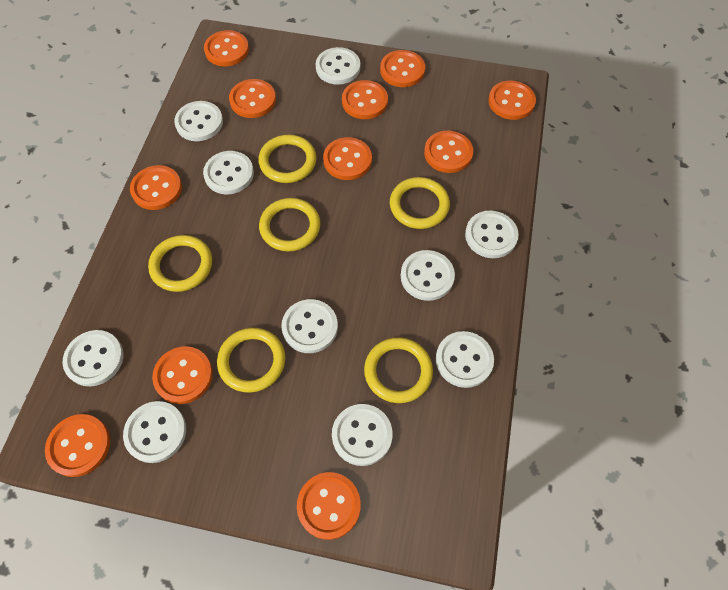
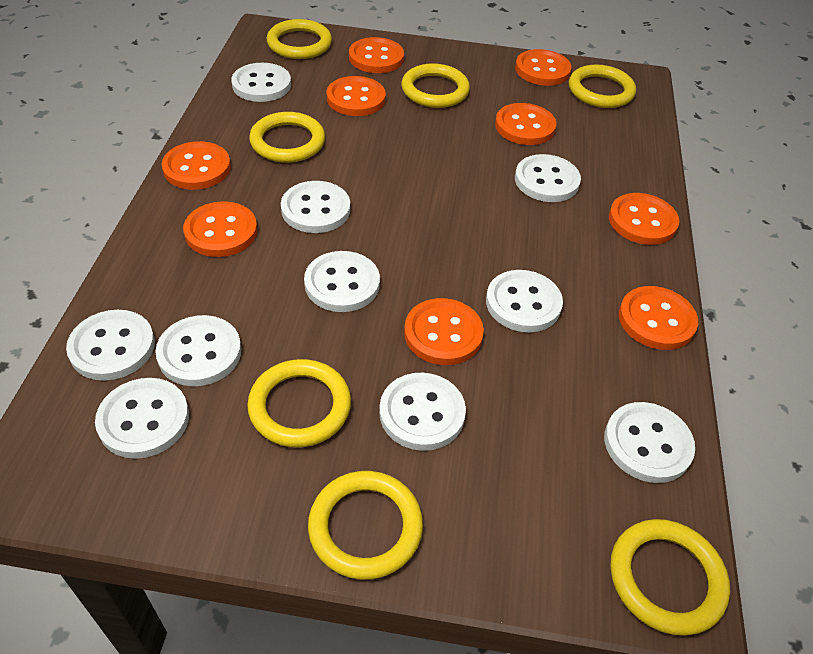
orange button: [45,414,110,477] [130,165,182,210] [152,346,213,404] [204,30,249,66] [229,79,276,118] [297,472,361,540] [323,137,372,180] [342,80,388,119] [380,50,425,87] [424,131,473,173] [488,81,536,120] = 11 -> [162,141,231,190] [183,201,257,257] [326,76,386,116] [349,37,404,73] [404,298,484,365] [495,103,556,145] [515,49,571,86] [609,193,679,245] [619,286,698,350] = 9
yellow ring: [148,235,212,292] [217,328,285,393] [258,135,317,183] [259,198,320,252] [364,337,433,403] [390,177,450,229] = 6 -> [247,359,351,447] [249,112,325,163] [267,19,332,59] [308,471,423,580] [401,63,470,108] [569,64,636,108] [610,519,730,636] = 7

